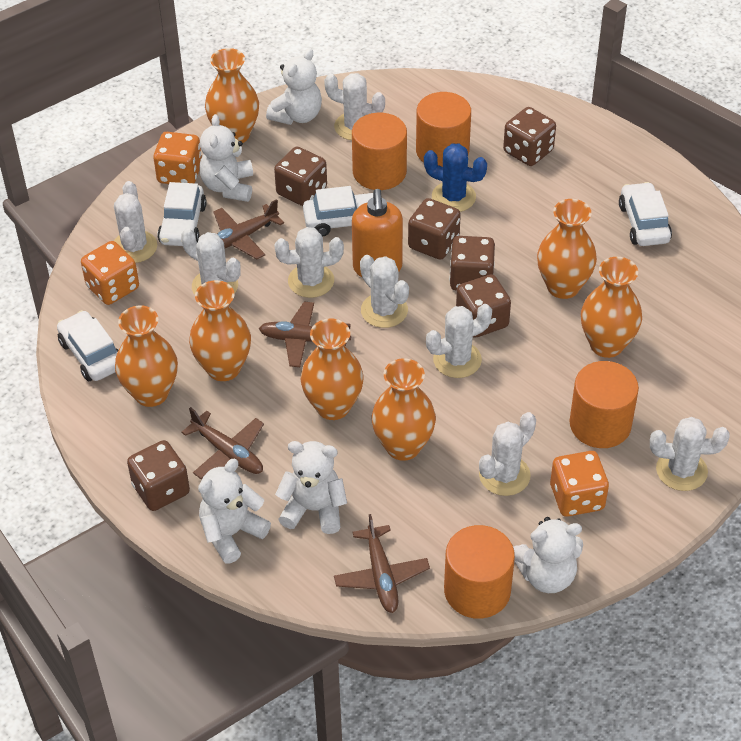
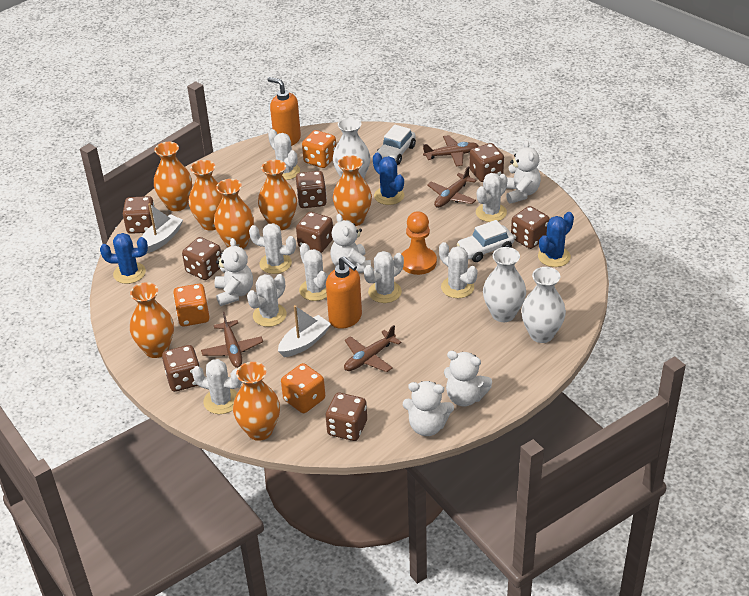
blue cactus: [424,144,487,212] = 1 -> [100,233,148,284] [373,153,404,205] [538,212,574,267] = 3
brown dice: [127,440,190,511] [274,147,327,206] [408,198,461,260] [449,236,495,291] [456,274,511,338] [503,107,556,166] = 6 -> [123,196,154,234] [162,345,200,392] [182,237,221,280] [296,171,327,208] [296,212,333,253] [326,393,367,441] [469,143,504,182] [511,206,550,249] = 8
orange cylinder: [352,113,407,190] [416,92,471,167] [444,525,515,619] [570,361,639,448] = 4 -> none = 0
orange pawn: none = 0 -> [402,211,437,275] = 1
orange soap dispenser: [352,189,403,277] = 1 -> [267,77,301,146] [326,256,362,329] = 2
white boat: none = 0 -> [142,203,183,254] [278,305,331,357] = 2
white car: [57,310,118,381] [157,182,207,246] [303,186,373,237] [619,182,672,246] = 4 -> [376,125,416,165] [457,220,515,262] = 2
white vase: none = 0 -> [333,117,370,179] [483,247,526,322] [521,267,566,343] = 3

